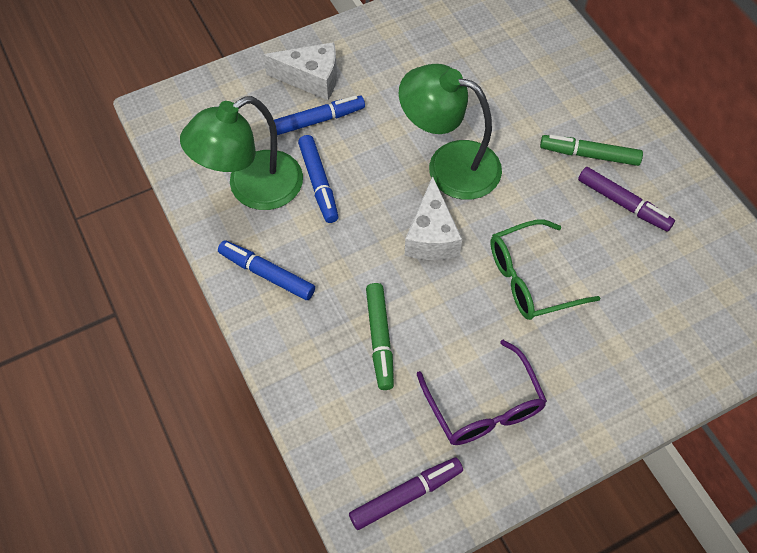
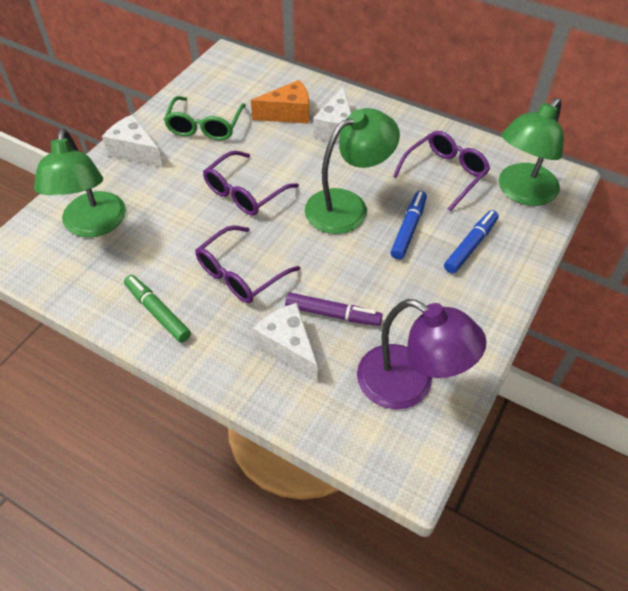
blue marker: [218,241,315,300] [274,95,365,135] [298,135,339,223] = 3 -> [390,191,427,260] [444,210,499,273] = 2
green lamp: [180,96,303,210] [399,64,502,200] = 2 -> [34,129,126,237] [305,108,400,234] [499,98,564,206] = 3
green marker: [366,283,394,390] [540,135,643,166] = 2 -> [124,275,191,343] = 1
orange cheese: none = 0 -> [251,80,309,124] = 1
purple glasses: [417,340,547,445] = 1 -> [195,225,301,303] [203,151,299,216] [393,131,490,212] = 3
purple lamp: none = 0 -> [357,299,487,410] = 1
purple marker: [349,457,463,530] [578,167,675,232] = 2 -> [285,293,383,326] = 1
white cheese: [263,42,337,100] [405,176,462,260] = 2 -> [102,114,163,167] [253,303,318,381] [313,87,351,143] = 3

